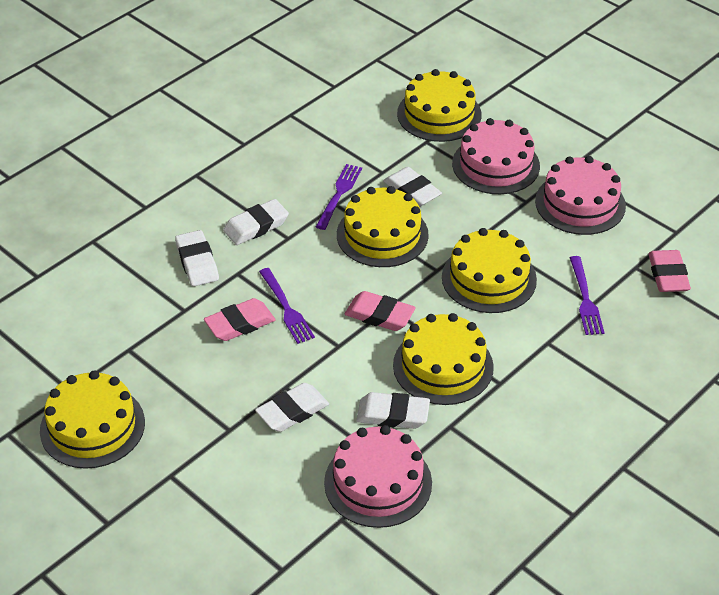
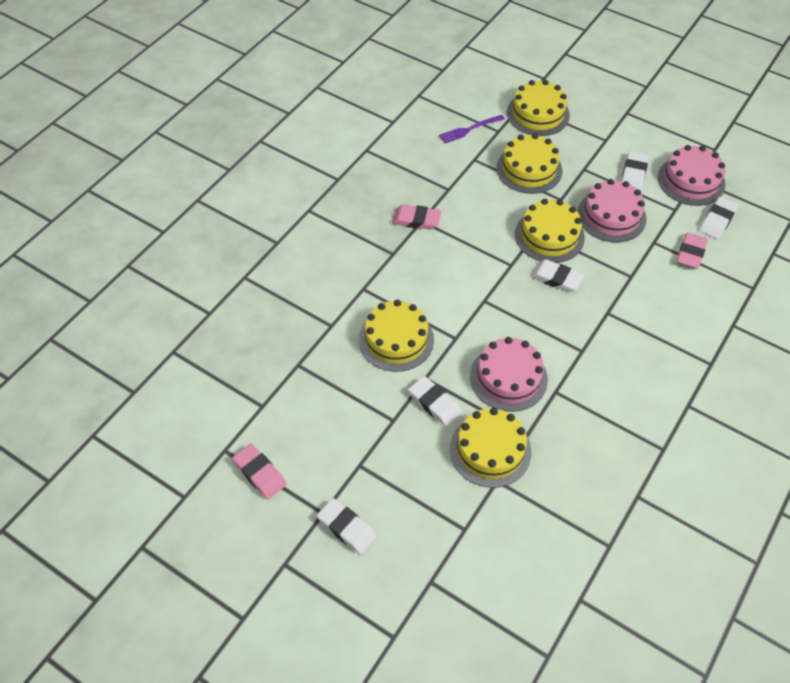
purple fork: [259,268,315,344] [316,164,362,230] [570,256,605,335] = 3 -> [439,115,505,143] = 1

